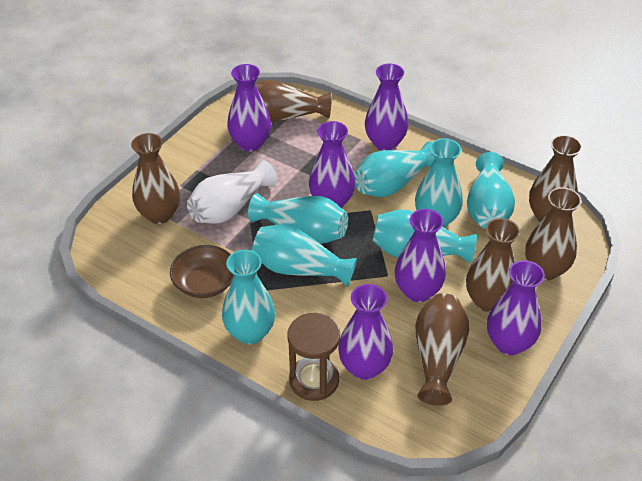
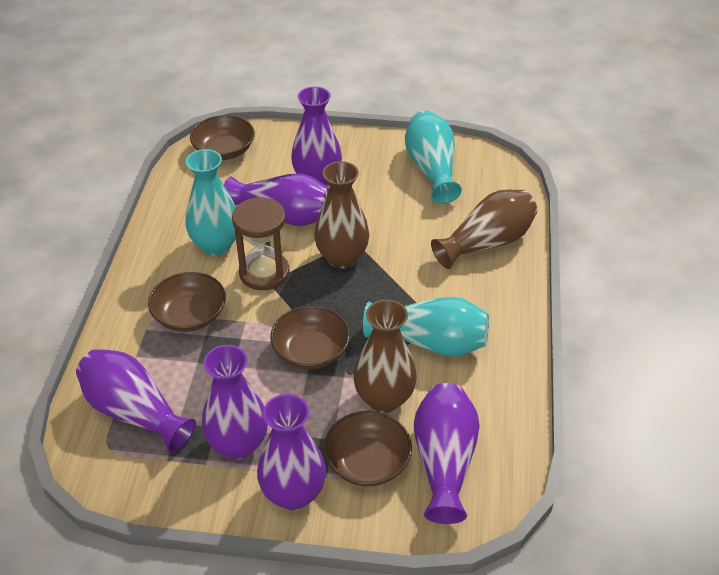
brown bowl: [170,245,234,298] = 1 -> [148,272,226,332] [190,115,255,160] [270,306,350,369] [324,411,412,487] = 4
brown vase: [131,133,180,224] [255,80,331,122] [415,293,469,406] [466,218,520,312] [525,187,582,280] [529,135,582,222] = 6 -> [314,161,369,268] [353,299,417,413] [431,190,537,269] = 3
turquoise vase: [222,250,275,344] [248,193,348,244] [252,224,357,287] [354,142,435,197] [373,209,477,264] [415,138,463,228] [467,152,515,229] = 7 -> [185,149,236,256] [363,297,489,357] [405,111,462,204] = 3
white vase: [187,160,277,224] = 1 -> none = 0

